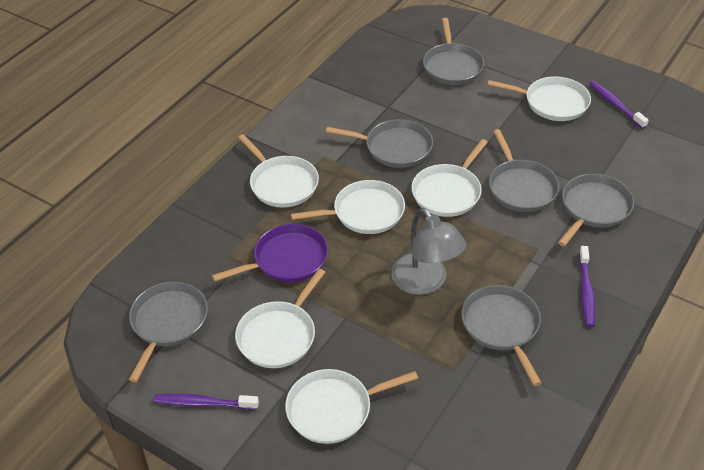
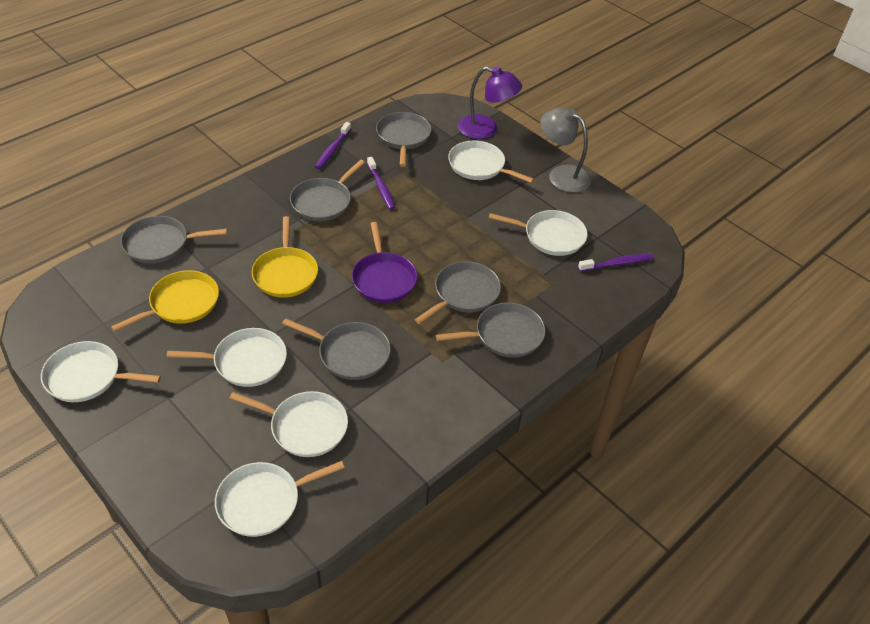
purple lamp: none = 0 -> [458,66,522,139] = 1
yellow pan: none = 0 -> [111,270,219,332] [252,216,318,298] = 2

